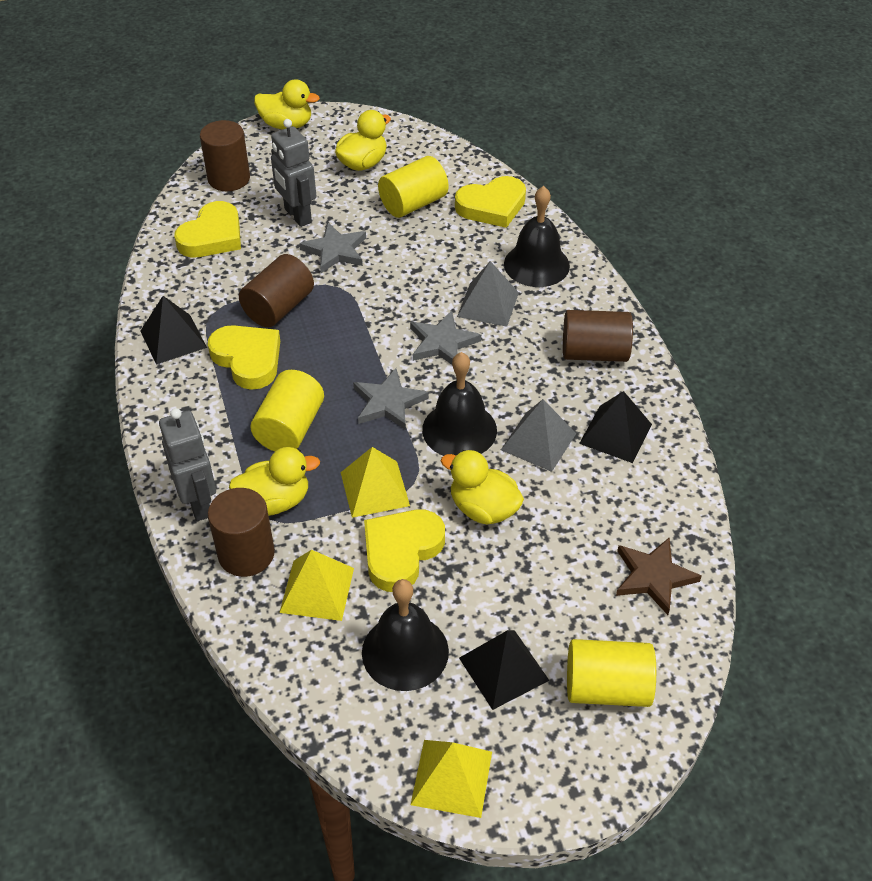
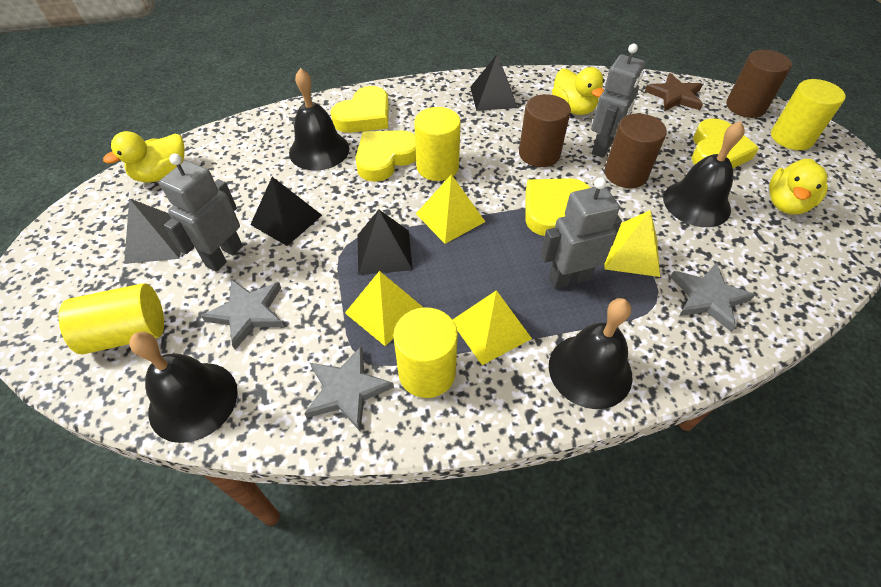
black bell: [362,579,449,691] [422,352,497,456] [504,186,570,287] = 3 -> [129,332,238,443] [289,68,349,170] [549,298,633,409] [663,121,745,227] = 4
brown cylinder: [200,120,250,191] [208,488,275,577] [239,254,314,327] [563,310,633,362] = 4 -> [519,94,571,167] [605,113,667,188] [726,50,792,118] = 3
grey pyramid: [457,261,519,327] [501,399,576,472] = 2 -> [124,198,181,264] = 1
grey robot: [159,408,216,521] [271,119,316,227] = 2 -> [159,154,243,272] [540,177,622,289] [591,44,645,158] = 3
yellow cylinder: [250,370,324,451] [378,156,448,218] [567,639,656,707] = 3 -> [59,283,164,354] [393,307,458,398] [414,107,461,181] [771,79,845,150] = 4
yellow duck: [229,447,320,516] [254,79,320,130] [335,110,391,171] [441,450,524,524] = 4 -> [103,131,185,183] [552,67,605,115] [769,159,828,214] = 3
yellow pyramid: [279,550,354,621] [341,447,410,518] [411,740,492,818] = 3 -> [345,271,424,346] [416,174,485,244] [452,290,532,365] [605,210,660,277] = 4

